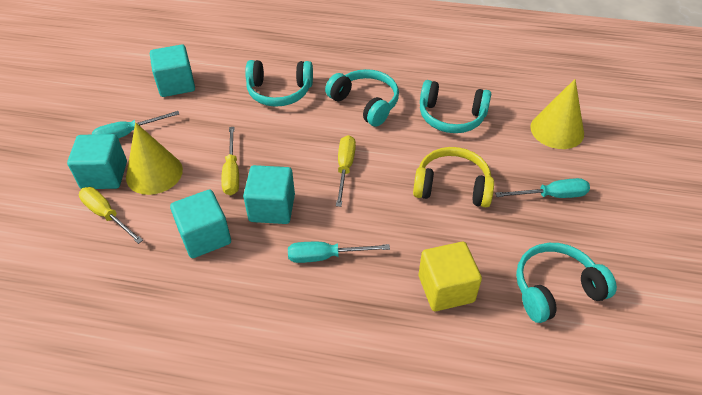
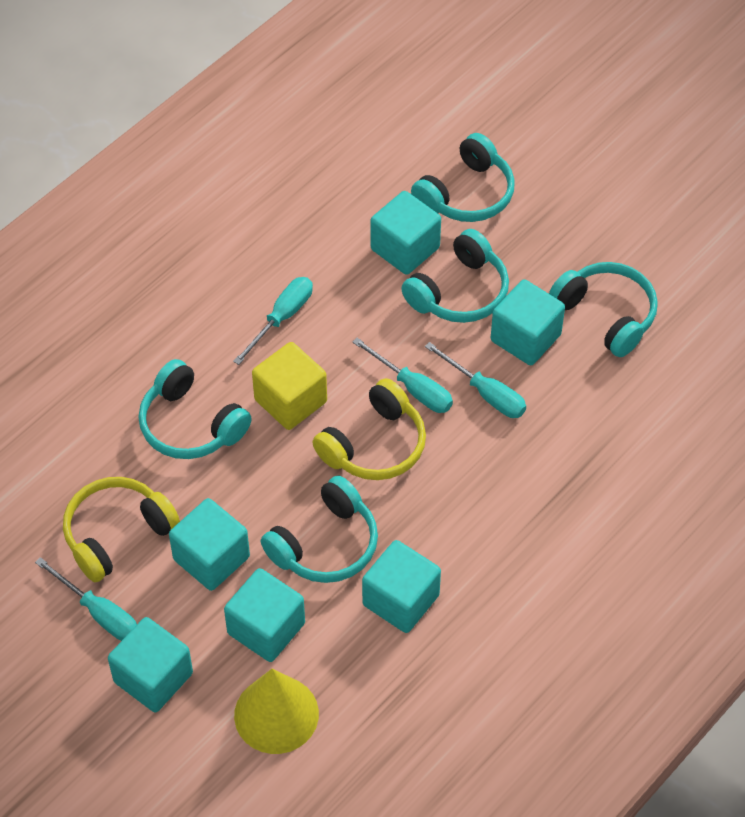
turquoise cube: [67,134,127,189] [150,44,195,97] [170,189,231,258] [243,165,295,224] = 4 -> [108,617,193,712] [169,498,250,591] [224,568,305,662] [362,540,441,633] [371,191,441,275] [491,279,565,365] = 6
turquoise headphones: [245,60,313,107] [325,69,399,127] [420,80,491,133] [516,243,617,323] = 4 -> [138,359,252,459] [261,476,378,583] [401,229,509,323] [411,133,515,222] [549,262,658,357] = 5
turquoise screwdriver: [92,111,179,139] [288,242,390,263] [495,178,590,198] = 3 -> [35,557,137,641] [233,277,313,365] [353,338,453,413] [425,342,526,418] = 4
yellow cone: [126,122,183,195] [530,79,584,149] = 2 -> [234,668,319,754] = 1
yellow headphones: [413,147,494,207] = 1 -> [63,477,180,582] [313,378,426,480] = 2
yellow screwdriver: [79,187,143,244] [221,127,239,195] [336,135,356,207] = 3 -> none = 0

